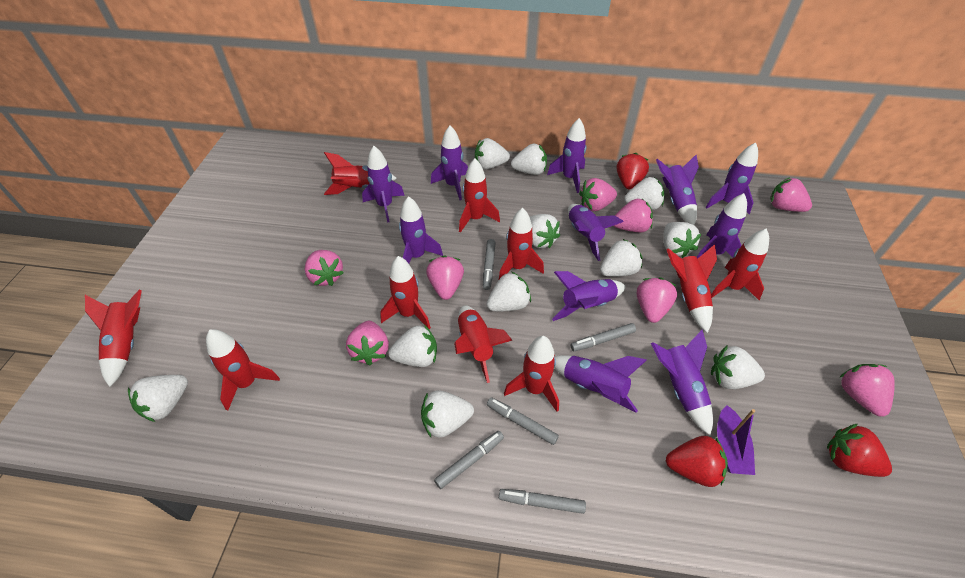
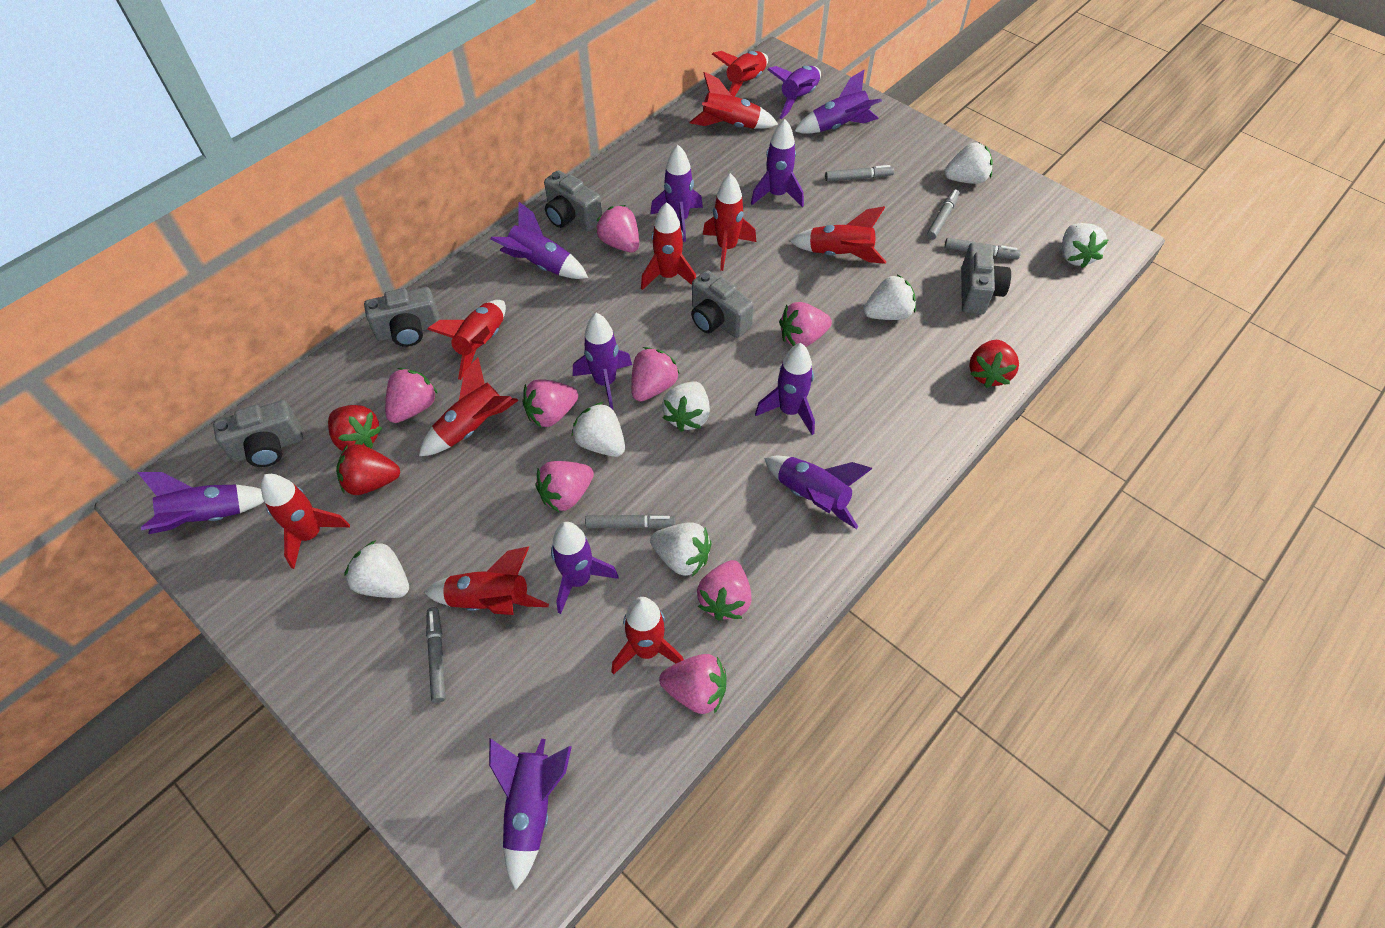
grey camera: none = 0 -> [213,400,303,467] [364,287,440,347] [544,170,602,231] [691,270,754,338] [961,243,1011,314] = 5
purple boat: [717,405,755,475] = 1 -> none = 0
white strawberry: [128,375,188,422] [388,325,437,367] [421,390,474,437] [475,138,510,170] [487,271,531,311] [511,143,547,175] [530,214,560,248] [600,239,642,277] [624,177,664,210] [663,222,701,258] [711,346,765,389] = 11 -> [345,540,409,598] [572,402,625,457] [650,522,712,577] [662,381,710,432] [863,274,916,320] [944,143,993,184] [1062,223,1109,268] = 7

